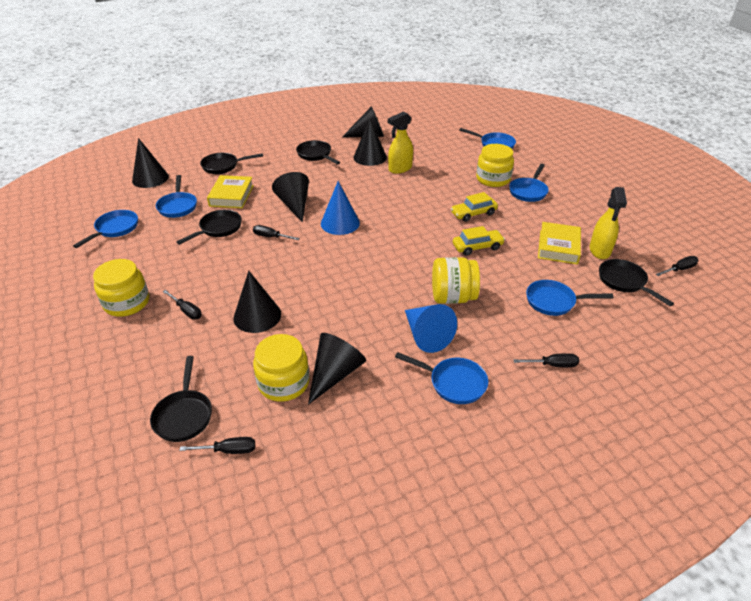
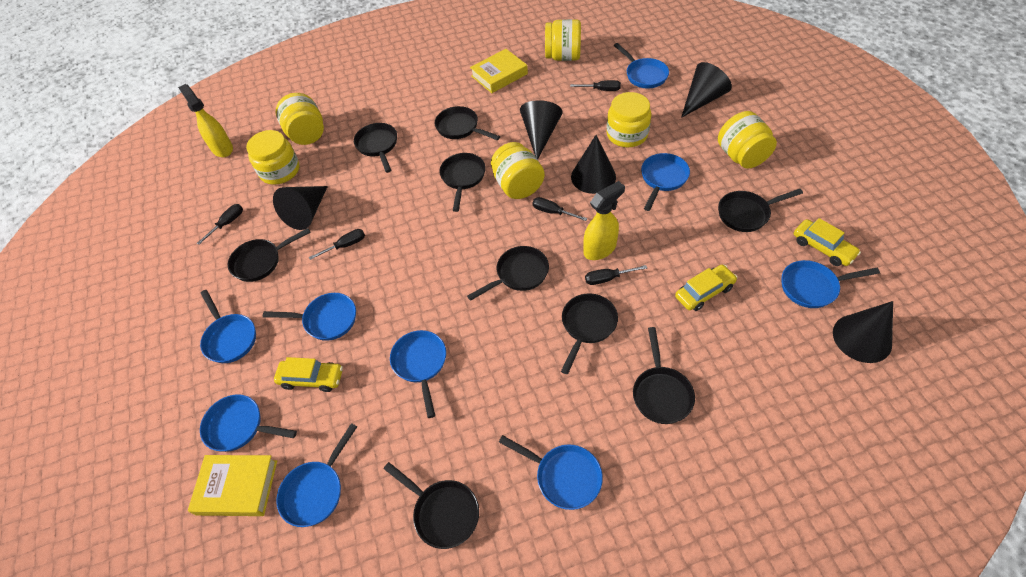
black cone: [132,138,169,188] [233,271,281,333] [272,172,309,223] [308,333,366,405] [342,106,384,138] [353,119,387,166] = 6 -> [273,186,328,230] [520,100,562,160] [571,135,616,194] [681,62,732,118] [833,301,893,363] = 5
black pan: [150,356,212,442] [176,210,242,245] [200,153,263,174] [296,140,340,164] [599,259,674,306] = 5 -> [228,228,311,282] [354,123,397,173] [384,462,479,549] [435,106,500,140] [439,153,486,212] [467,246,549,301] [561,294,618,374] [633,327,695,424] [718,189,803,232] = 9
blue cone: [321,181,360,235] [405,304,457,353] = 2 -> none = 0
blue pan: [73,210,138,248] [156,175,197,218] [395,352,488,404] [459,128,516,149] [509,164,549,202] [526,280,614,316] = 6 -> [200,290,256,363] [200,394,297,452] [263,293,356,341] [276,423,357,527] [390,330,446,418] [499,435,603,510] [614,43,669,88] [641,153,690,211] [781,260,880,308] = 9
yellow car: [451,192,498,222] [453,226,505,256] = 2 -> [274,357,343,392] [675,265,737,311] [794,218,861,266] = 3
yellow jar: [93,259,149,317] [253,334,310,402] [432,257,480,304] [476,144,514,187] = 4 -> [246,130,299,185] [276,93,324,145] [491,142,545,199] [545,19,581,61] [606,92,651,147] [718,111,777,169] = 6

